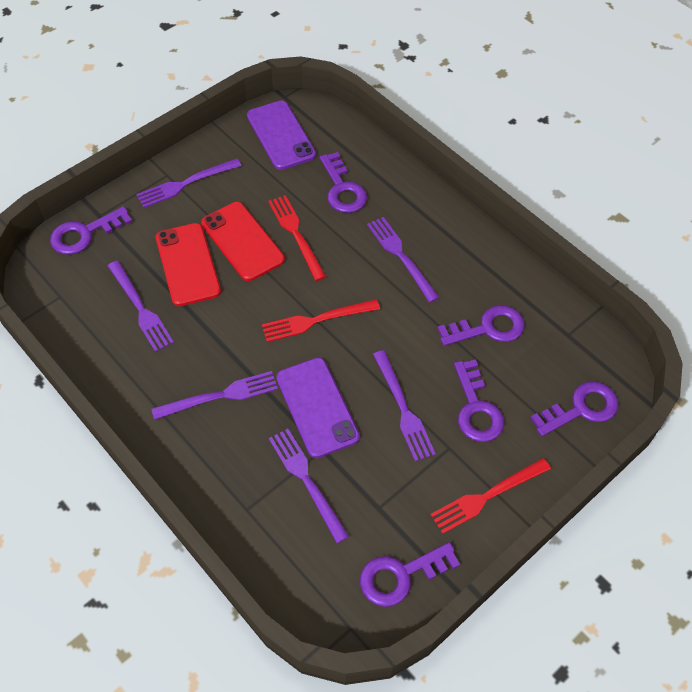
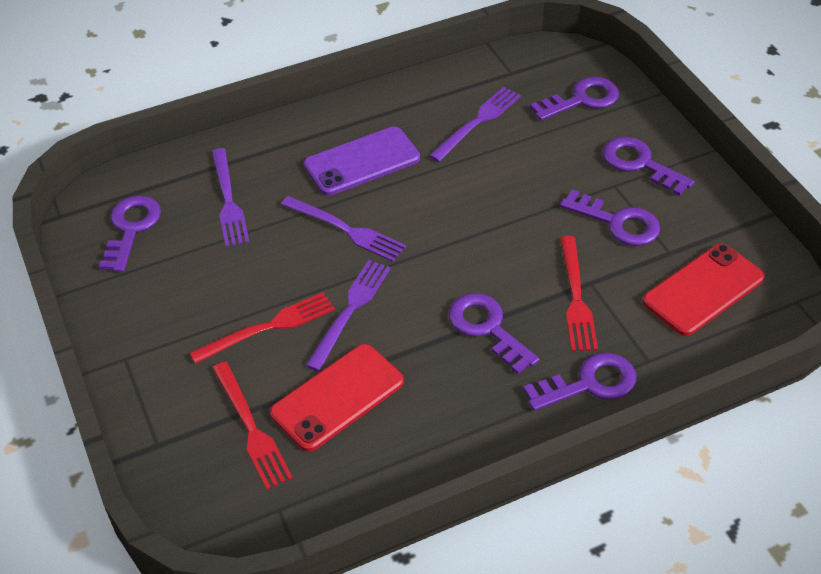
purple fork: [108,260,174,352] [136,159,241,208] [151,371,278,420] [269,429,349,543] [367,217,440,303] [373,350,436,462] = 6 -> [212,148,249,247] [281,196,406,262] [306,260,391,371] [429,87,521,162] = 4
purple phone: [247,100,316,170] [276,358,360,458] = 2 -> [304,127,420,196] = 1

